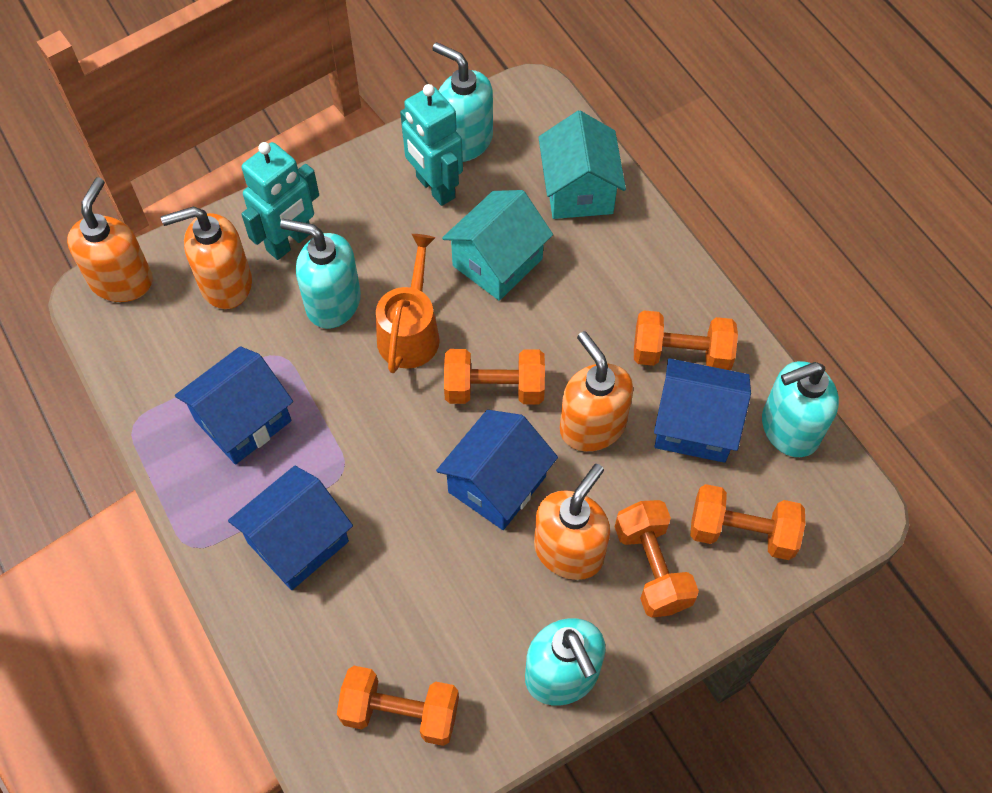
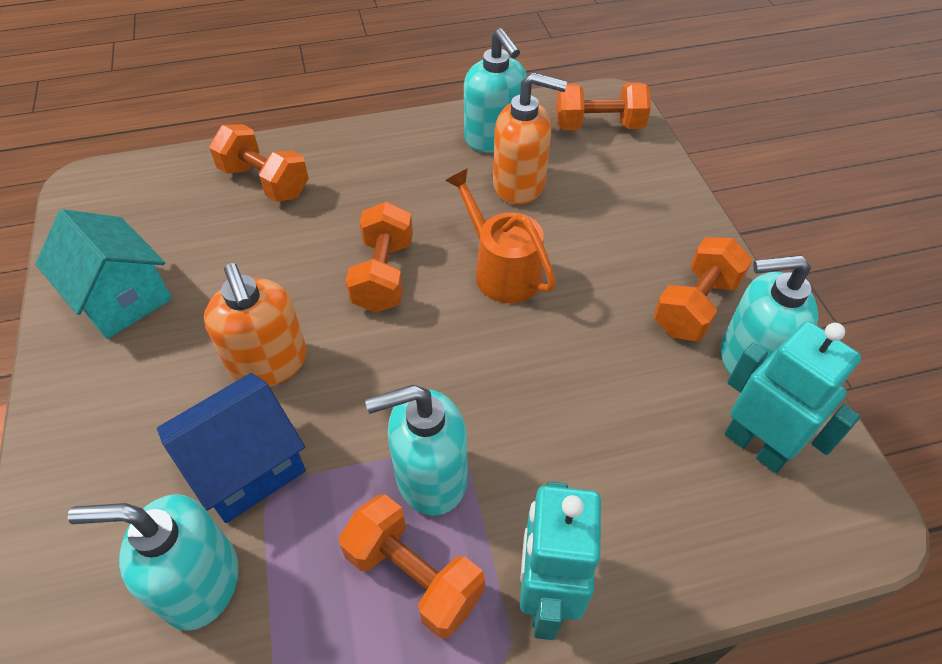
blue house: [175,346,293,465] [228,466,353,590] [436,410,558,530] [654,358,751,463] = 4 -> [157,373,306,523] = 1
orange soap dispenser: [67,177,153,302] [161,206,252,309] [534,464,610,580] [560,331,633,452] = 4 -> [204,263,307,387] [493,72,567,205] = 2
turquoise house: [442,190,553,301] [538,111,626,219] = 2 -> [35,209,172,339] = 1

